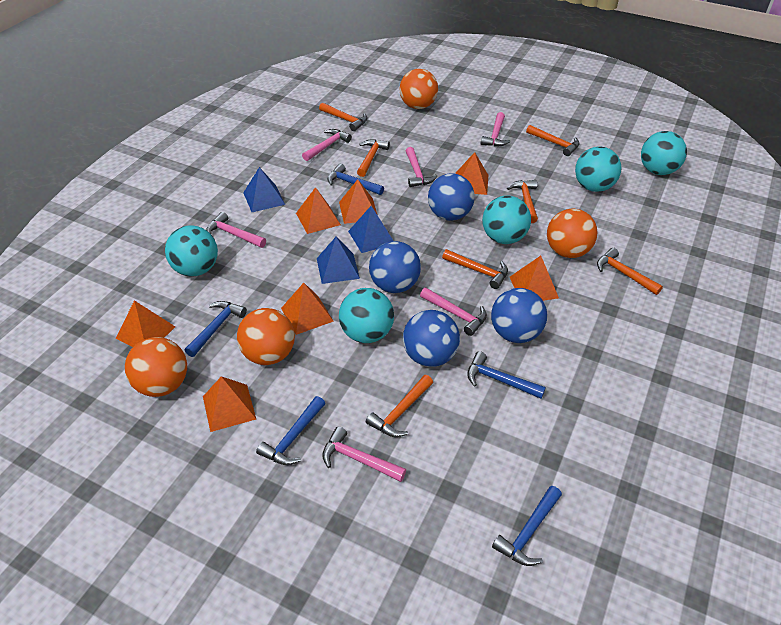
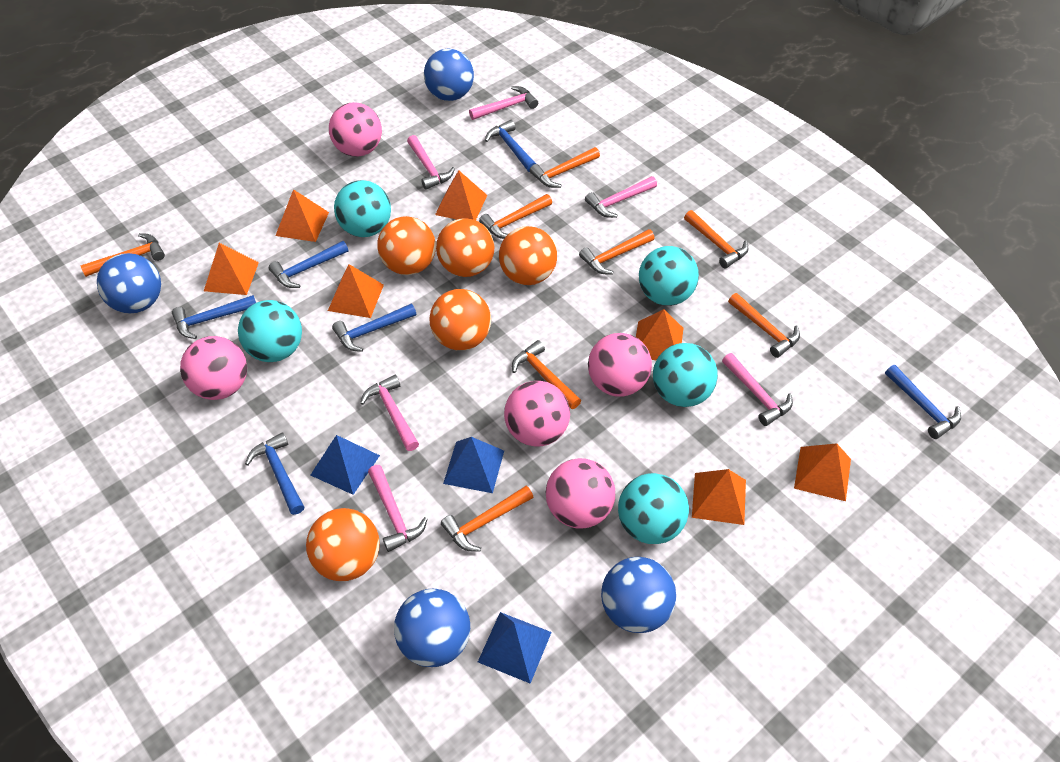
blue hammer: [185,301,247,357] [256,396,325,465] [327,164,384,195] [467,351,546,399] [492,486,562,566] = 5 -> [172,295,256,339] [245,432,304,515] [269,241,348,288] [332,304,416,352] [485,120,536,172] [885,365,961,439] = 6
orange ball: [125,337,187,397] [237,308,295,365] [400,69,438,109] [547,208,597,258] = 4 -> [306,508,380,581] [377,216,436,275] [430,289,491,350] [436,218,494,277] [499,226,557,285] = 5
orange hammer: [319,103,367,131] [357,139,390,177] [366,375,433,437] [442,249,508,289] [507,180,538,223] [526,125,580,156] [597,248,663,295] = 7 -> [80,233,165,277] [441,486,533,552] [479,194,552,239] [512,340,581,409] [530,147,600,188] [579,229,655,274] [684,210,748,269] [728,293,800,358] = 8
pink ball: none = 0 -> [180,336,247,400] [329,102,382,157] [504,381,570,447] [546,458,615,529] [588,333,652,396] = 5

